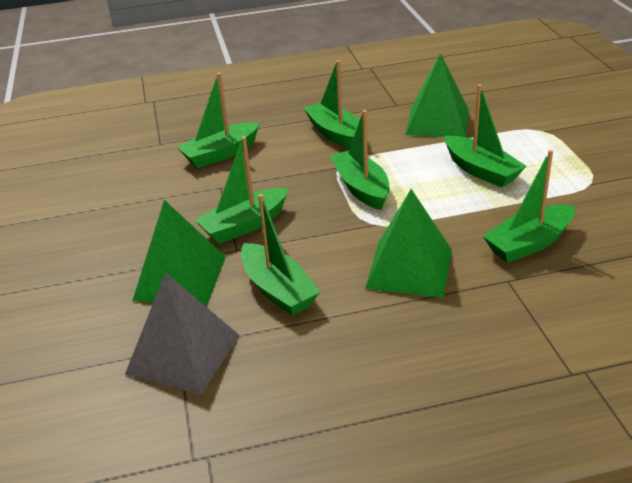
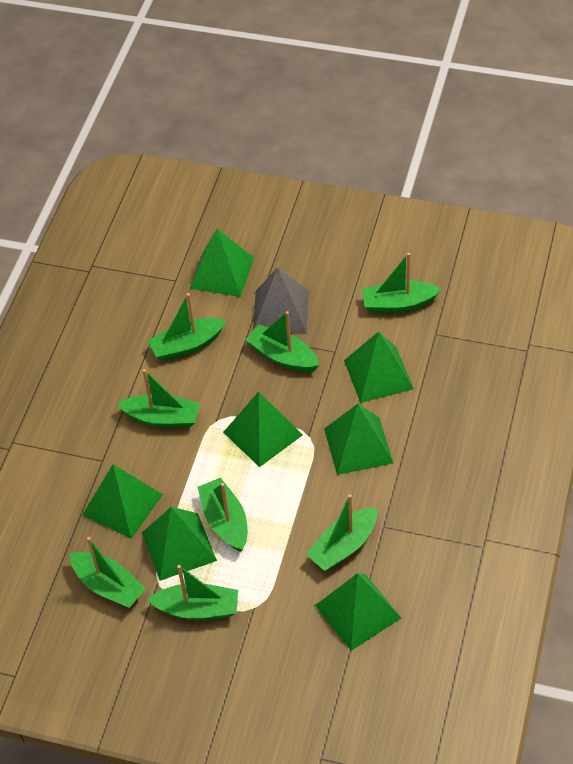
green boat: [177,73,260,168] [195,136,289,244] [241,194,320,315] [304,60,359,148] [330,110,390,210] [445,84,526,188] [483,150,575,263] = 7 -> [69,537,146,608] [117,369,200,428] [147,565,238,620] [148,293,226,361] [197,478,247,552] [246,311,319,372] [306,494,377,571] [361,253,441,313] = 8
green pyramid: [132,200,226,305] [365,189,452,298] [406,53,469,137] = 3 -> [83,464,163,539] [142,507,217,581] [190,229,254,297] [223,392,302,467] [315,573,401,651] [324,404,393,475] [344,331,414,403] = 7

